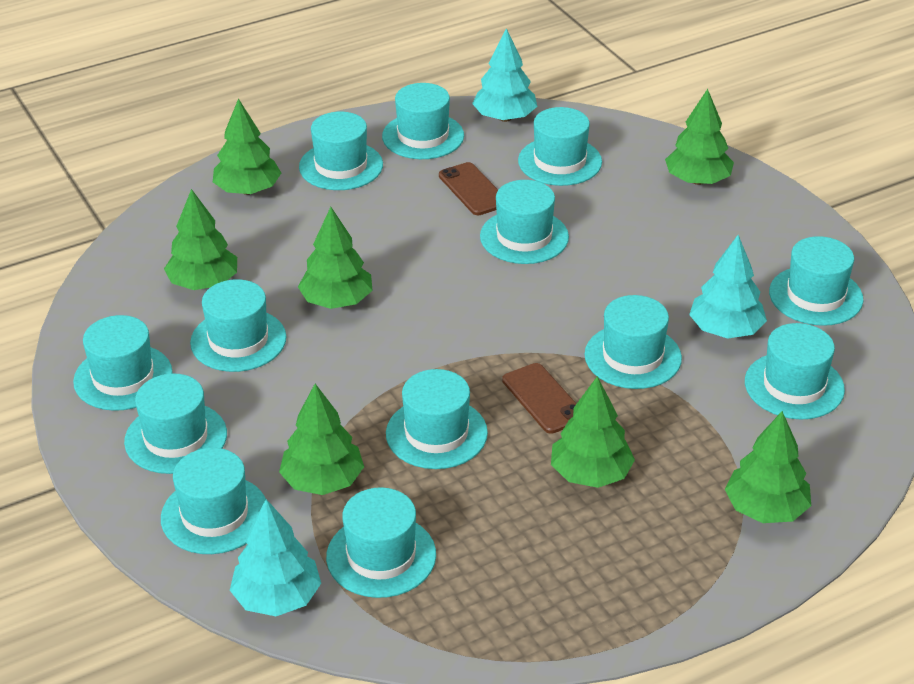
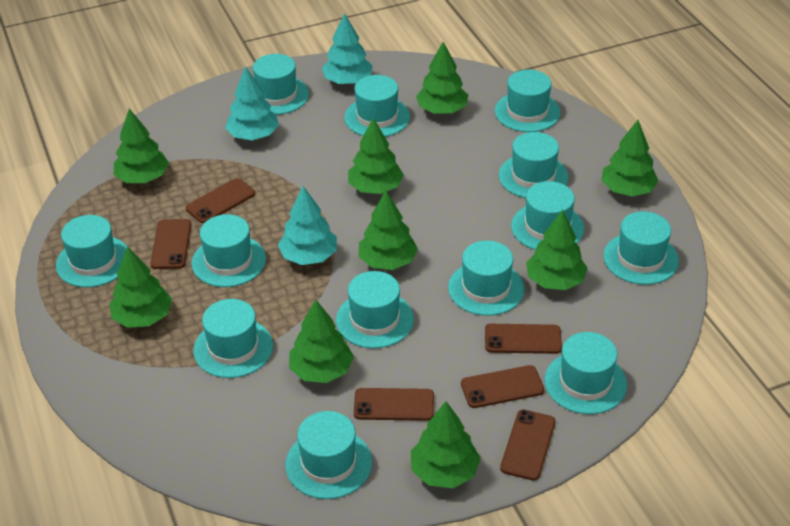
brown phone: [439,162,498,215] [502,363,577,434] = 2 -> [151,219,191,269] [186,178,255,223] [354,388,434,421] [461,365,544,408] [485,324,562,354] [500,409,556,481] = 6
green tree: [164,189,237,290] [213,99,281,195] [279,384,364,495] [298,207,373,309] [551,376,635,488] [665,89,734,185] [725,411,811,523] = 7 -> [109,246,172,328] [114,109,169,183] [289,300,354,383] [348,118,404,194] [359,191,418,270] [411,401,481,488] [416,42,468,114] [526,209,588,290] [601,120,659,197] = 9

